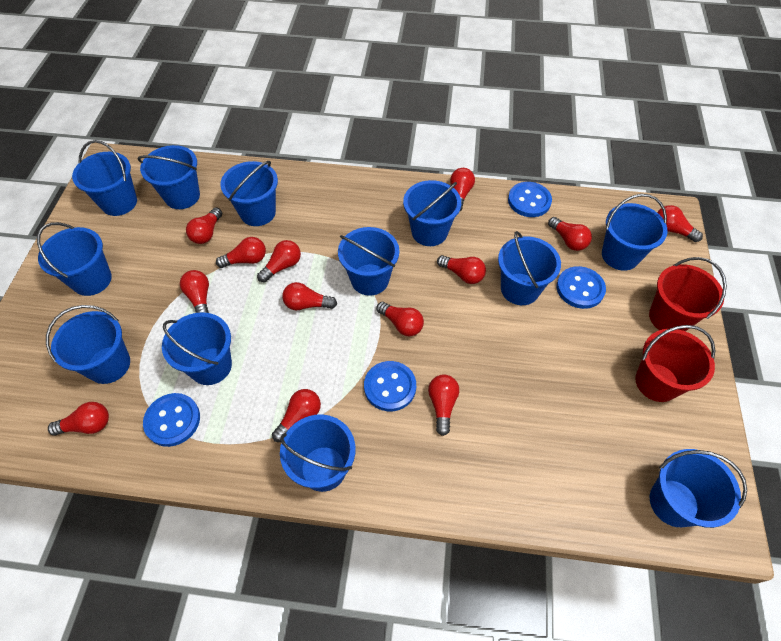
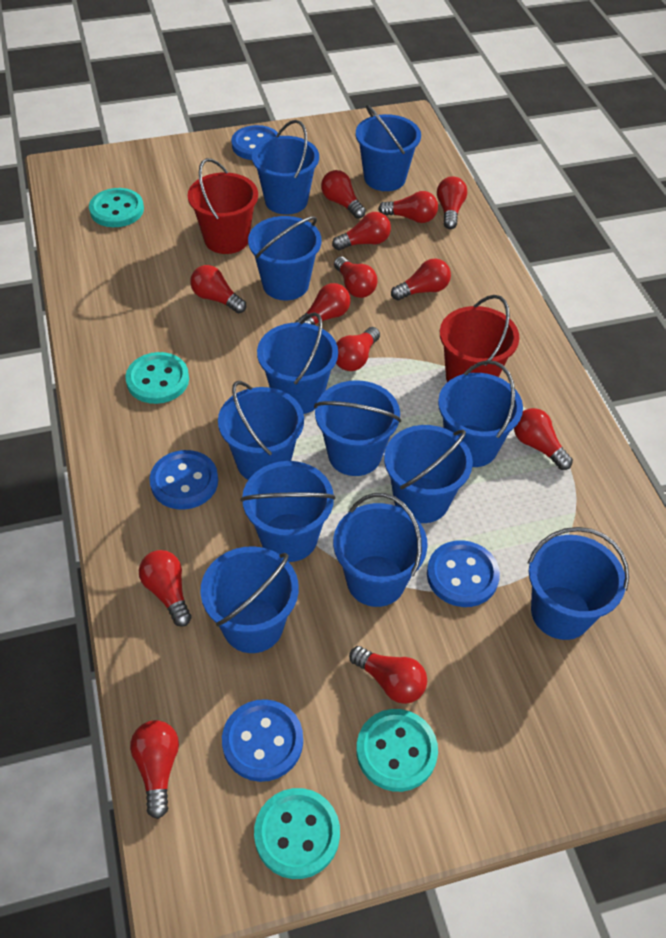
turquoise button: none = 0 -> [89,188,144,227] [125,352,189,404] [254,788,340,879] [356,709,438,792] = 4

